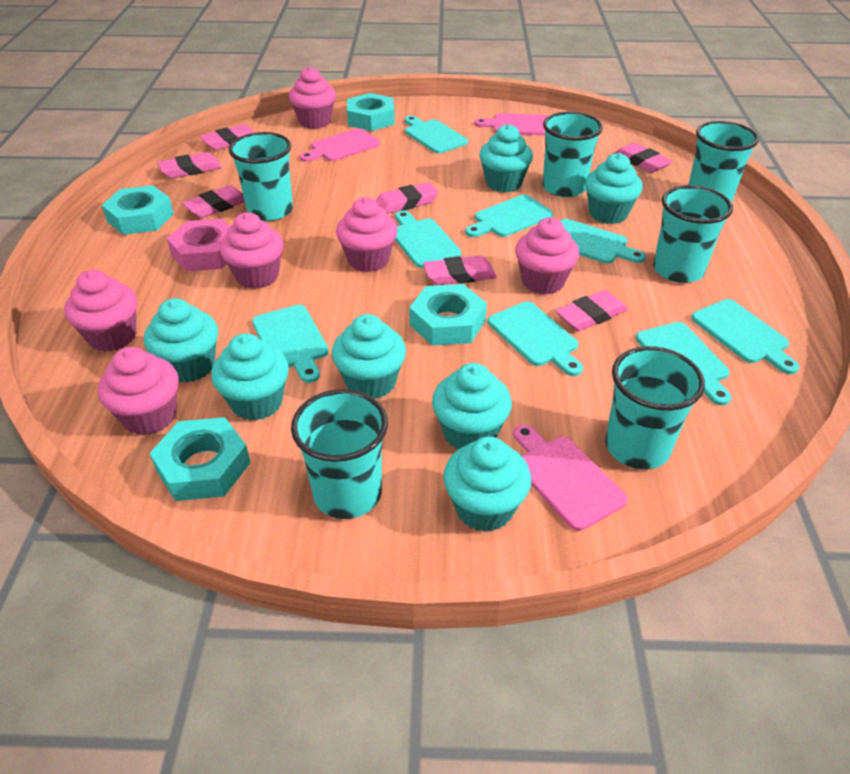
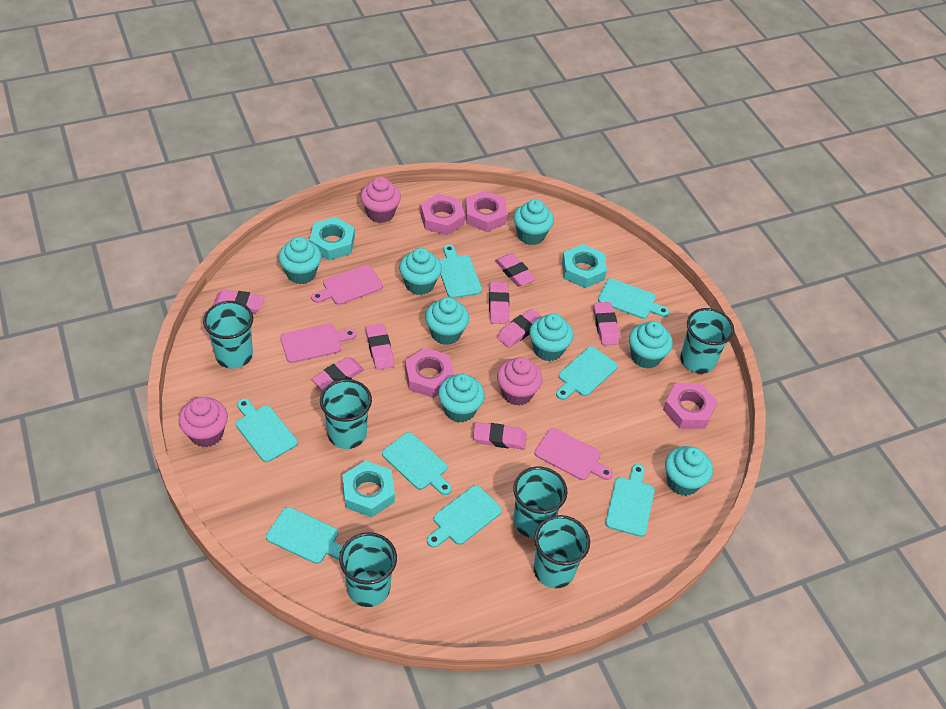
pink cupcake: [64,270,137,352] [98,347,179,435] [220,212,284,289] [289,67,336,129] [336,197,398,272] [515,218,579,295] = 6 -> [178,397,228,447] [361,177,401,223] [497,357,543,406] = 3
pink eraser: [157,152,222,178] [182,185,245,218] [200,124,255,150] [376,182,439,214] [423,255,497,285] [556,290,628,331] [614,143,672,173] = 7 -> [213,290,265,313] [312,357,364,390] [366,324,394,370] [473,422,527,450] [489,282,509,324] [495,253,536,287] [497,309,542,348] [593,302,620,345] = 8
pink nut: [167,219,230,271] = 1 -> [405,348,454,398] [420,194,465,235] [465,190,507,232] [663,383,718,429] = 4
turquoise cupcake: [144,298,218,383] [211,333,289,421] [332,314,406,399] [432,363,512,449] [443,436,531,532] [479,124,533,192] [585,153,643,224] = 7 -> [279,237,322,284] [399,248,442,295] [425,297,469,345] [438,374,485,422] [514,199,554,245] [529,313,573,361] [629,321,673,369] [665,446,713,496] = 8
turquoise nut: [102,185,174,235] [149,417,251,501] [347,93,395,131] [409,284,487,346] = 4 -> [310,217,355,260] [342,460,395,518] [562,244,607,288] = 3

